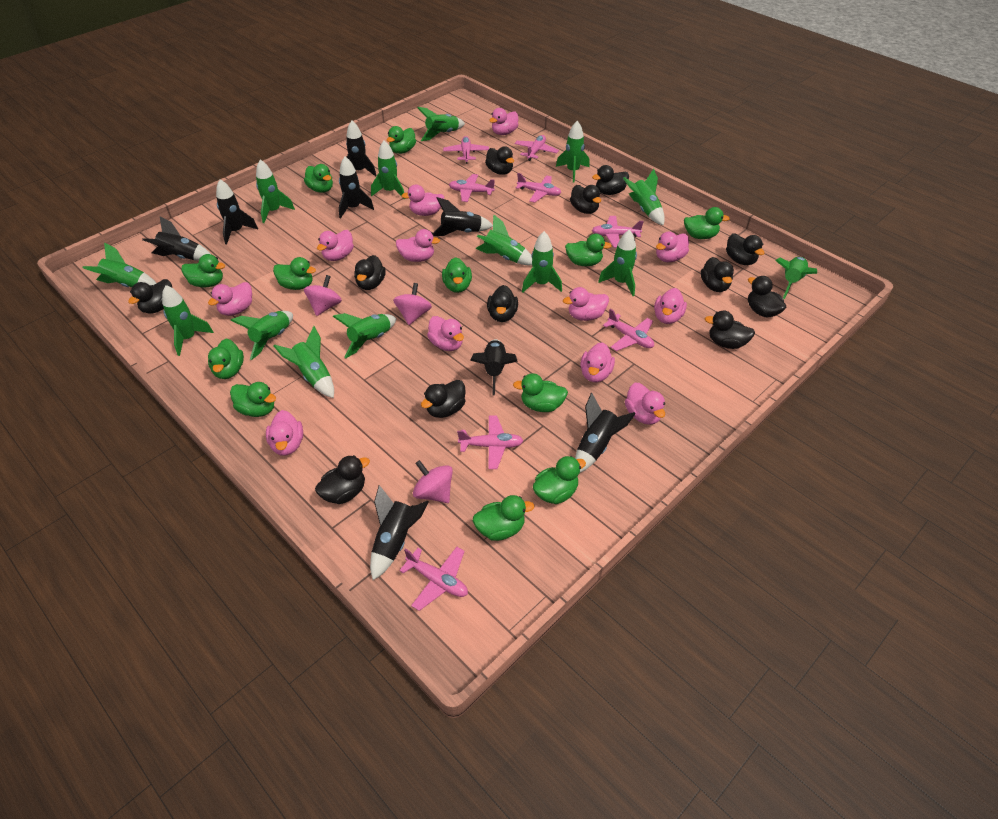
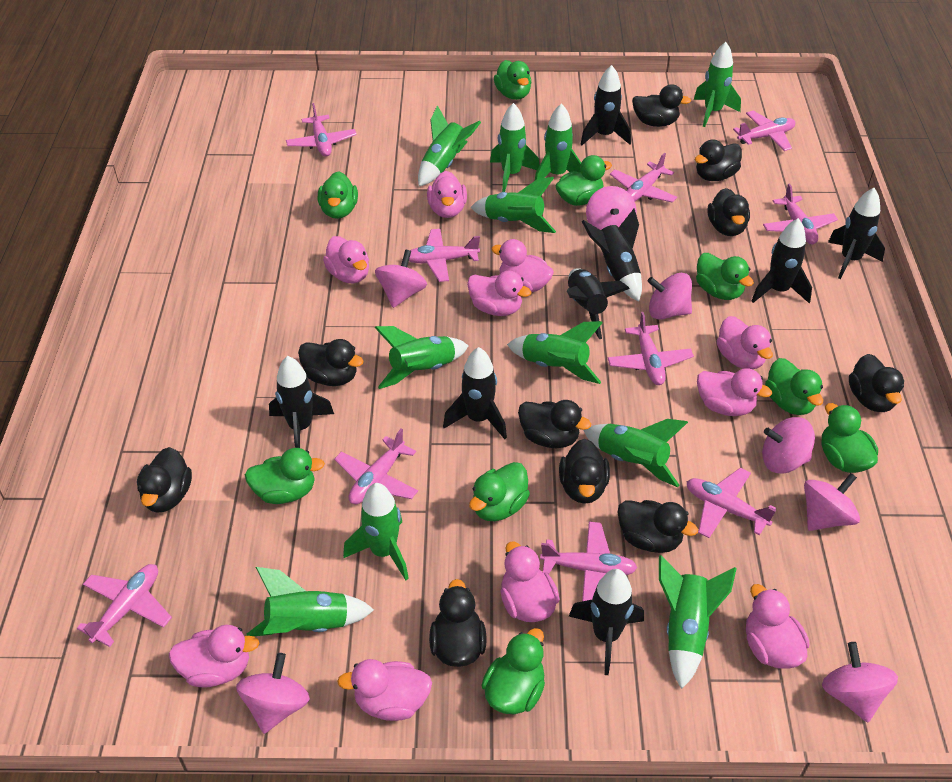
black duck: [128,279,172,314] [315,455,370,504] [354,255,386,290] [421,380,466,418] [485,146,514,175] [487,285,518,322] [570,185,601,214] [592,165,629,195] [701,257,734,292] [705,310,755,349] [726,233,764,265] [748,276,786,317] = 12 -> [137,447,192,513] [298,339,363,386] [429,579,487,667] [518,400,591,448] [559,439,610,504] [617,500,698,553] [632,84,691,127] [695,139,742,181] [708,188,750,236] [849,354,904,412] = 10
green duck: [181,254,225,287] [208,339,244,379] [230,382,276,417] [273,257,316,290] [304,164,333,193] [387,126,416,154] [442,257,472,293] [473,495,535,541] [513,373,568,412] [533,456,586,504] [565,234,611,266] [684,207,730,239] = 12 -> [245,448,325,504] [318,171,358,219] [469,462,530,521] [481,628,545,714] [494,60,532,100] [556,155,612,206] [696,253,754,300] [765,358,823,415] [822,403,878,473] = 9
green rocket: [83,242,156,287] [162,285,214,356] [230,311,293,360] [256,159,295,223] [274,326,334,398] [333,313,396,358] [371,140,406,199] [417,107,465,141] [476,214,532,265] [522,231,562,293] [556,121,590,183] [598,230,637,296] [623,169,665,225] [775,257,817,299] = 14 -> [247,567,374,636] [343,483,409,580] [375,326,468,389] [418,105,481,186] [471,177,556,233] [490,103,540,192] [507,321,603,384] [535,103,581,180] [583,419,688,487] [659,555,737,689] [694,42,741,127] = 11
pink duck: [208,282,252,316] [266,410,303,456] [317,230,354,261] [396,229,440,262] [402,184,444,216] [427,316,464,351] [489,108,519,135] [563,287,609,321] [580,342,615,382] [625,382,665,425] [654,288,687,324] [656,232,689,262] = 12 -> [169,625,259,687] [323,236,369,283] [337,659,432,721] [427,171,467,218] [467,271,531,316] [491,239,554,293] [500,542,560,622] [697,368,772,416] [717,316,773,369] [746,584,809,669] = 10
pink plane: [399,547,468,611] [443,136,489,164] [449,174,495,202] [457,416,523,469] [514,135,559,161] [516,173,561,203] [592,216,644,248] [603,309,654,351] = 8 -> [77,564,172,647] [286,103,357,157] [334,428,418,504] [409,229,480,282] [540,521,637,601] [608,312,694,385] [610,153,677,202] [687,468,776,538] [733,111,795,151] [763,183,838,244] = 10
pink spinning top: [304,275,342,316] [393,283,432,325] [413,460,453,503] = 3 -> [236,653,310,734] [375,250,427,308] [586,186,637,230] [648,273,692,320] [762,417,815,474] [804,473,860,531] [822,642,898,723] = 7

